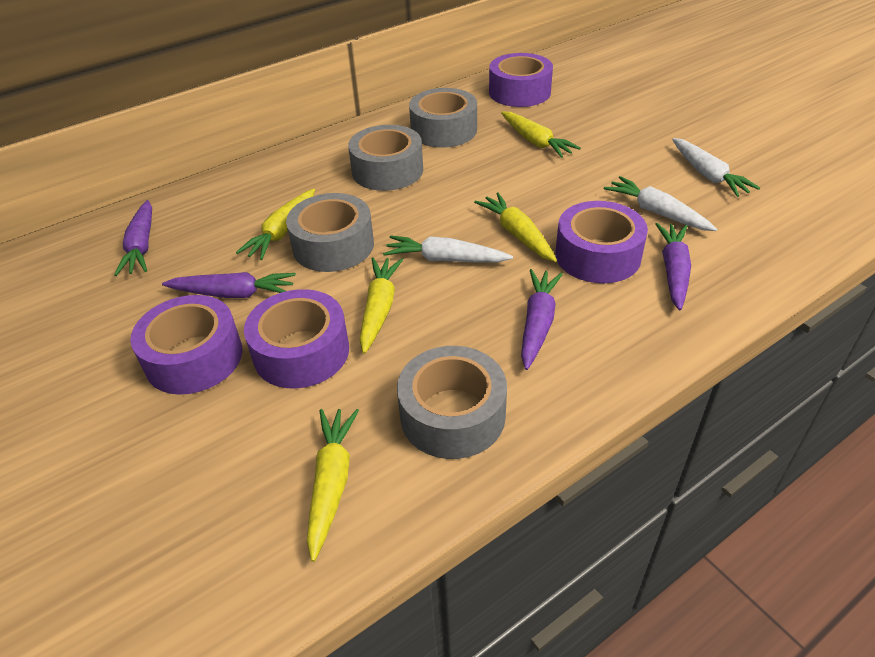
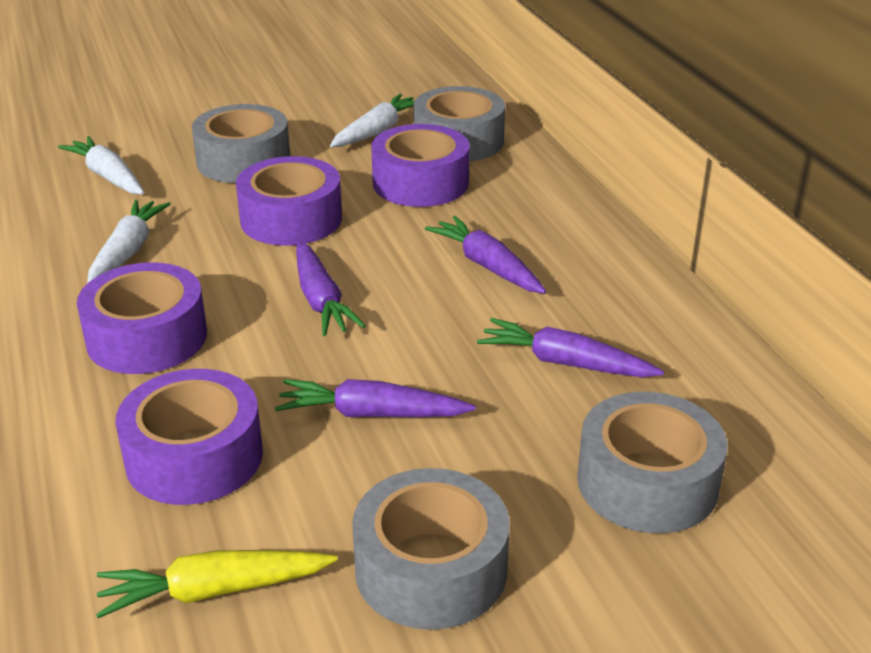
yellow carrot: [236,189,315,260] [307,409,359,562] [360,257,403,354] [474,193,557,262] [501,112,581,158] = 5 -> [96,550,338,618] = 1

